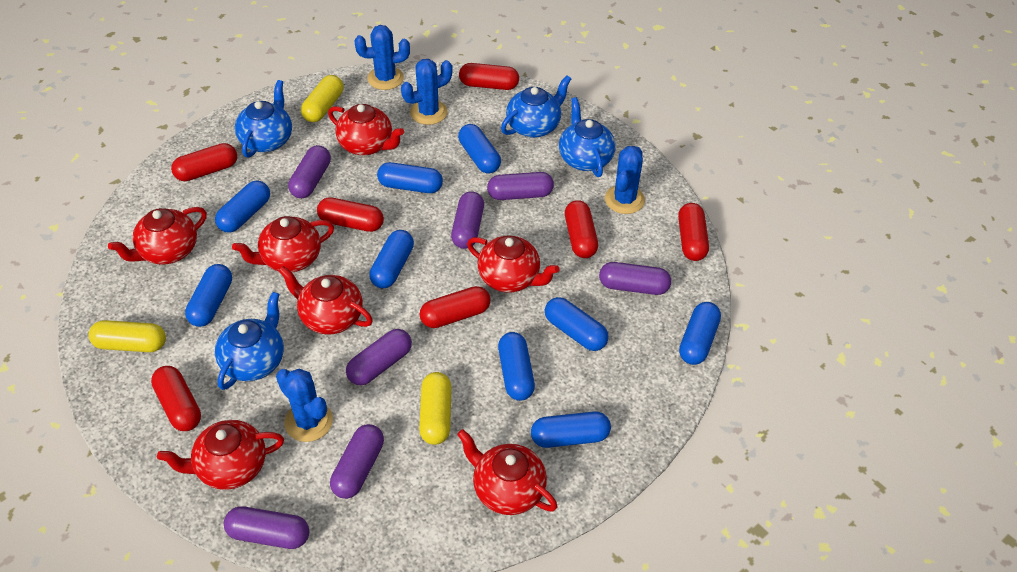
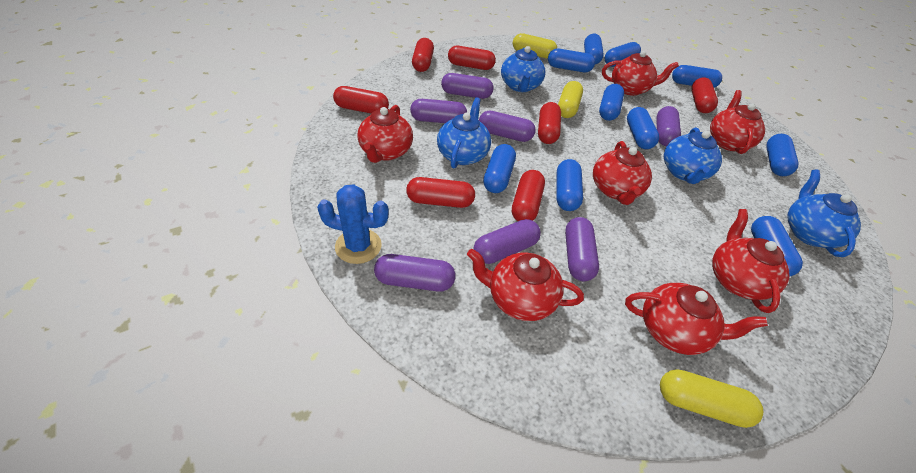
blue cactus: [276,369,333,442] [354,25,410,90] [401,59,452,125] [605,146,645,214] = 4 -> [317,184,389,264] = 1
blue capsule: [185,264,232,327] [215,181,270,233] [369,230,414,288] [377,162,443,193] [458,124,501,174] [498,332,535,401] [531,411,611,448] [545,297,609,351] [679,302,721,365] = 9 -> [483,144,516,193] [548,48,595,72] [556,159,583,211] [584,34,604,64] [599,84,624,121] [605,42,641,67] [627,107,659,149] [672,65,722,88] [751,216,803,277] [766,134,799,176] = 10

